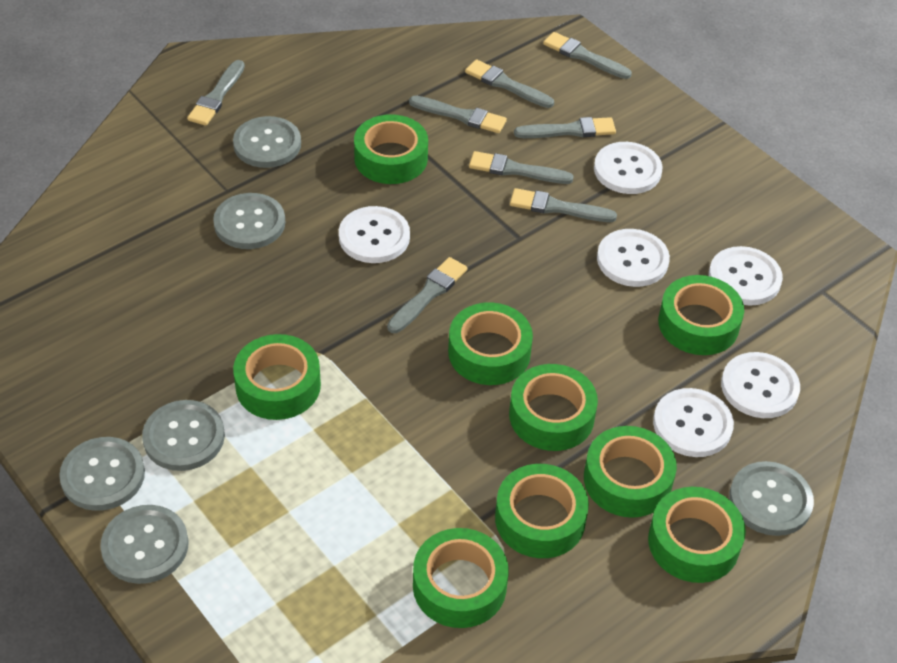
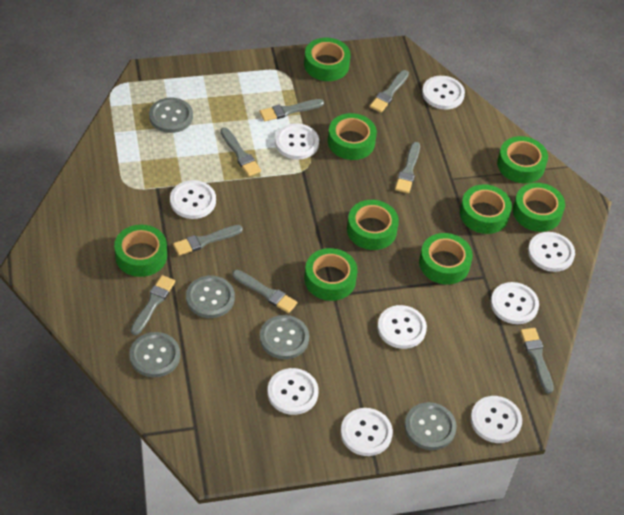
grey button: [59,437,145,511] [100,505,189,584] [142,400,225,471] [213,193,285,249] [233,116,301,168] [729,461,814,536] = 6 -> [130,332,180,377] [149,98,193,133] [186,276,235,318] [260,315,309,359] [404,402,457,450] = 5
white button: [339,206,410,263] [594,142,663,194] [597,229,670,287] [653,388,734,457] [709,246,783,306] [721,352,800,418] = 6 -> [170,180,216,219] [268,368,319,415] [275,123,319,160] [341,408,393,456] [377,305,427,349] [422,76,465,109] [470,396,522,443] [491,282,539,324] [528,232,575,272] = 9

